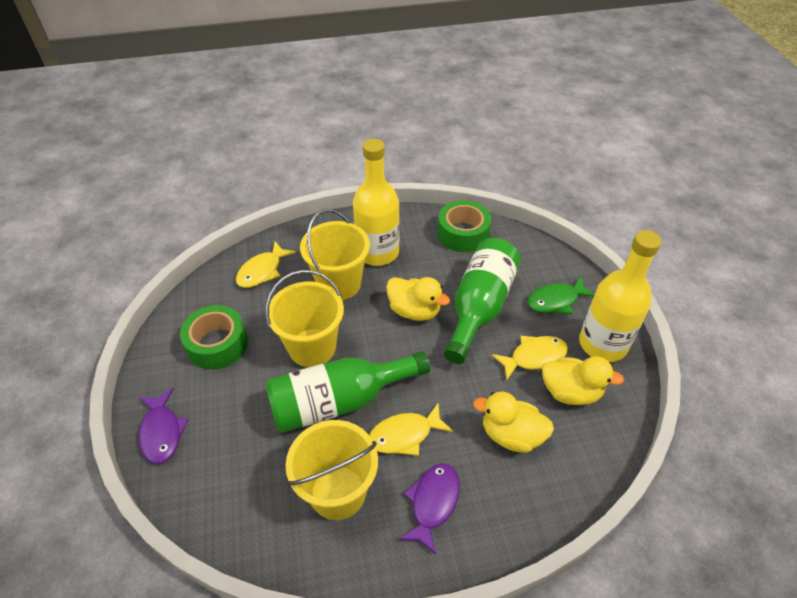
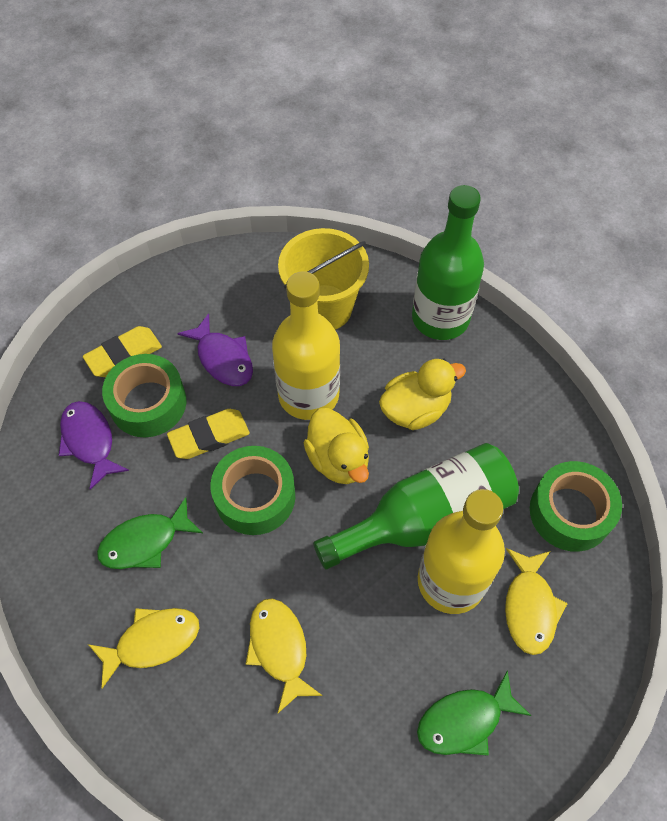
green fish: [527,276,595,314] = 1 -> [97,497,203,569] [417,670,531,756] = 2
green tape: [180,305,248,370] [438,200,491,252] = 2 -> [102,354,186,437] [210,446,295,535] [530,461,622,552] = 3
yellow bucket: [266,270,344,367] [286,420,378,520] [300,209,370,300] = 3 -> [278,228,369,330] = 1
yellow duck: [386,277,450,321] [473,391,554,453] [542,356,624,405] = 3 -> [304,408,369,484] [379,359,466,430] = 2
yellow eraser: none = 0 -> [83,326,162,377] [167,409,250,459] = 2

